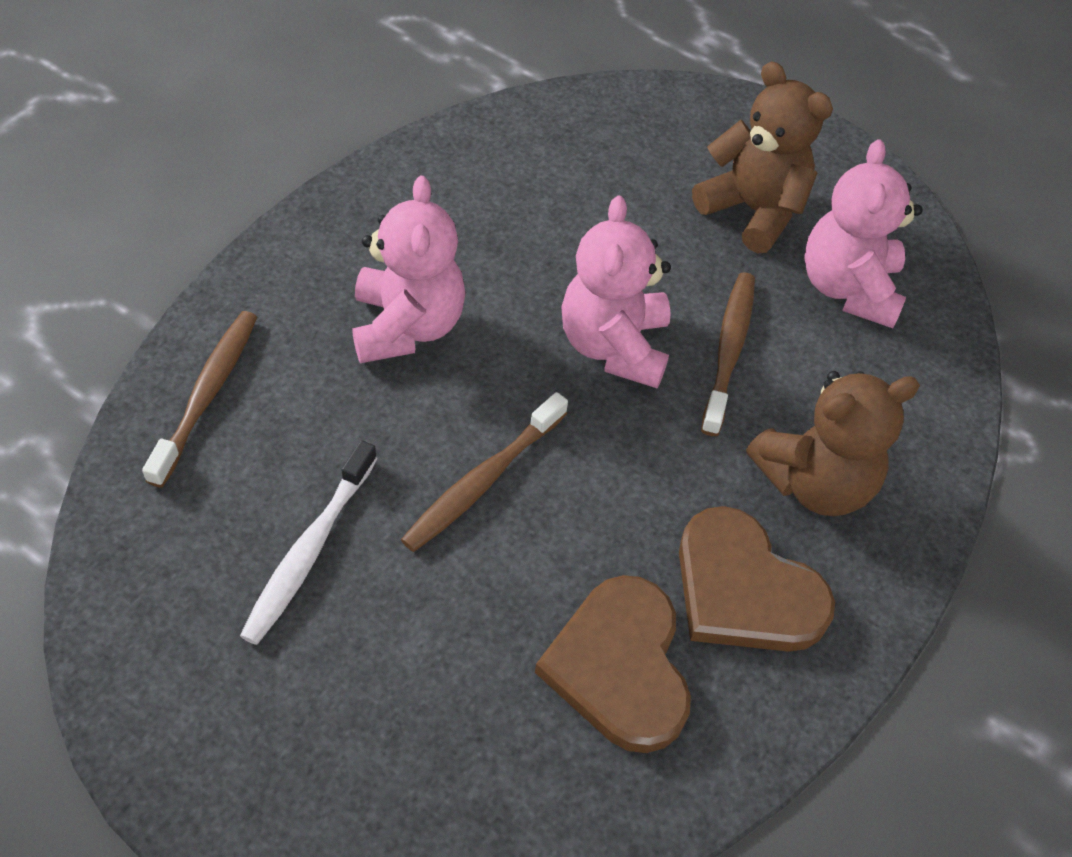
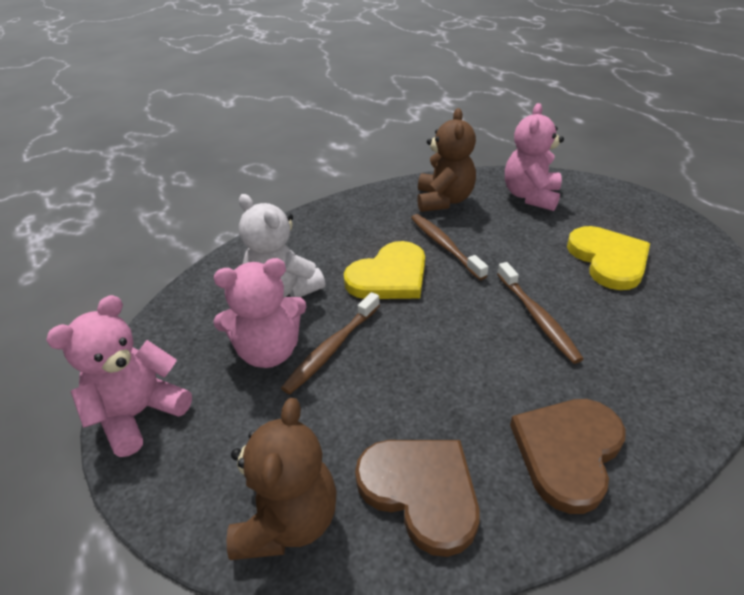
white teddy bear: none = 0 -> [239,194,326,298] = 1
white toothbrush: [240,440,377,645] = 1 -> none = 0
yellow heart: none = 0 -> [344,241,425,299] [567,226,650,290] = 2

